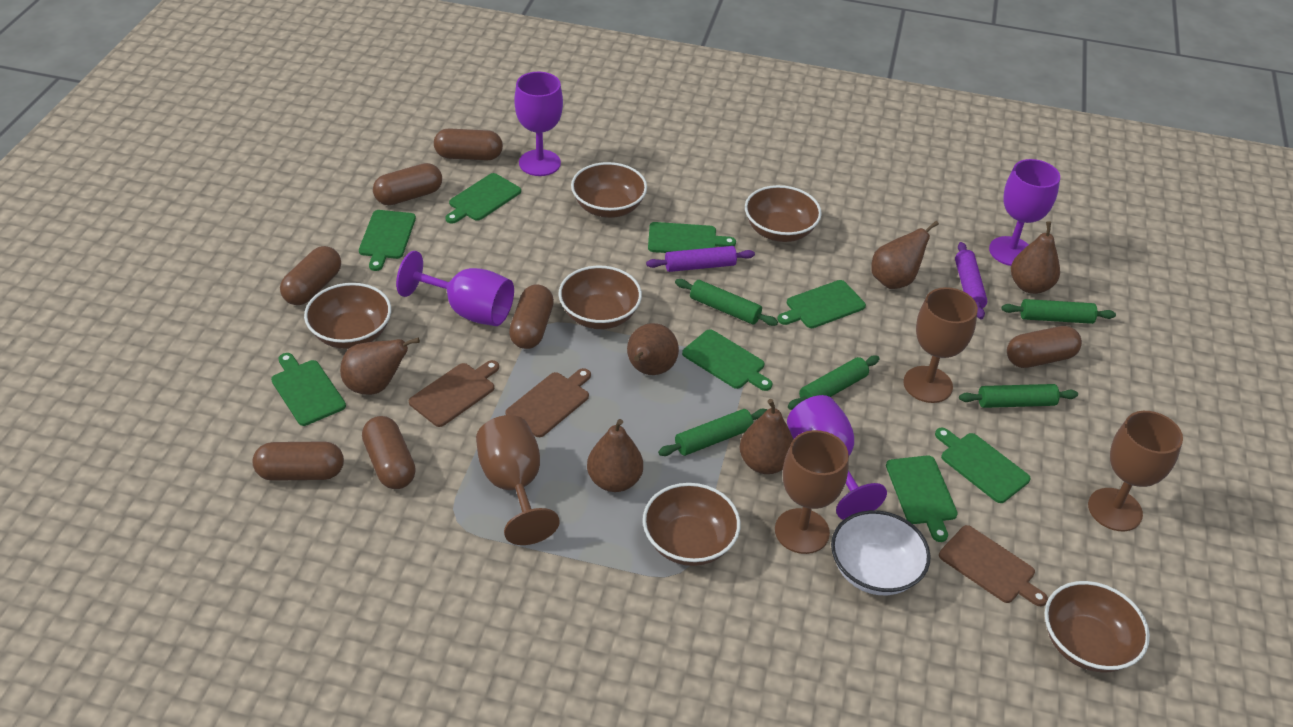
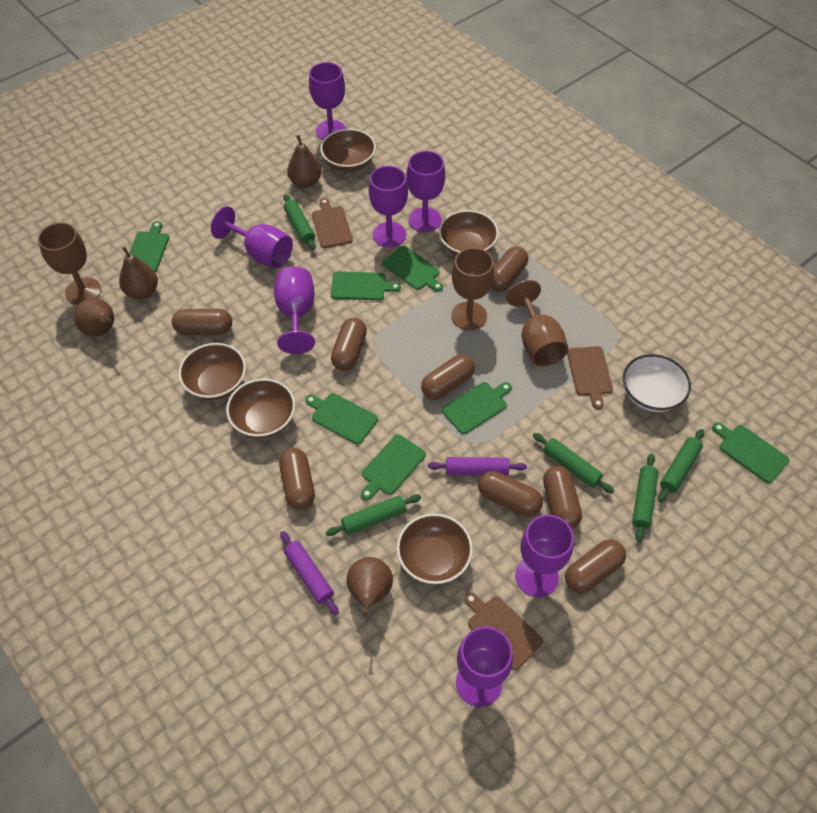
brown bowl: [304,283,391,349] [558,266,642,329] [571,162,647,218] [643,483,741,566] [745,185,822,242] [1045,581,1150,673] = 6 -> [179,343,246,400] [226,379,295,438] [320,129,376,172] [397,513,473,584] [439,210,499,256] = 5
brown capsule: [253,441,344,481] [280,246,341,305] [362,416,416,489] [373,163,442,205] [434,128,503,161] [509,284,554,349] [1007,326,1082,368] = 7 -> [172,309,232,335] [279,448,315,510] [331,318,367,371] [421,354,475,400] [478,471,543,516] [491,246,528,292] [543,466,582,529] [565,539,626,593] = 8
brown goblet: [476,415,560,545] [775,430,849,554] [903,287,978,403] [1088,411,1183,531] = 4 -> [38,223,101,305] [451,247,494,330] [506,280,568,366] = 3
brown pear: [340,338,420,395] [587,419,643,492] [627,323,679,375] [740,399,793,474] [871,221,939,289] [1011,221,1060,294] = 6 -> [74,298,114,337] [119,247,158,299] [287,135,321,188] [346,557,393,616] = 4
green cutting board: [271,353,346,426] [359,210,416,271] [445,173,521,224] [648,222,736,253] [682,329,772,391] [777,280,866,328] [886,456,958,542] [935,428,1031,503] = 8 -> [129,221,169,272] [305,393,378,444] [331,271,401,300] [361,434,426,500] [382,246,443,292] [442,382,512,434] [712,422,789,483] = 7
purple goblet: [396,251,514,326] [514,72,563,176] [787,395,887,520] [989,159,1060,266] = 4 -> [211,206,293,268] [274,266,315,354] [309,62,346,140] [369,166,408,247] [406,151,445,232] [456,626,513,707] [515,515,574,597] = 7

